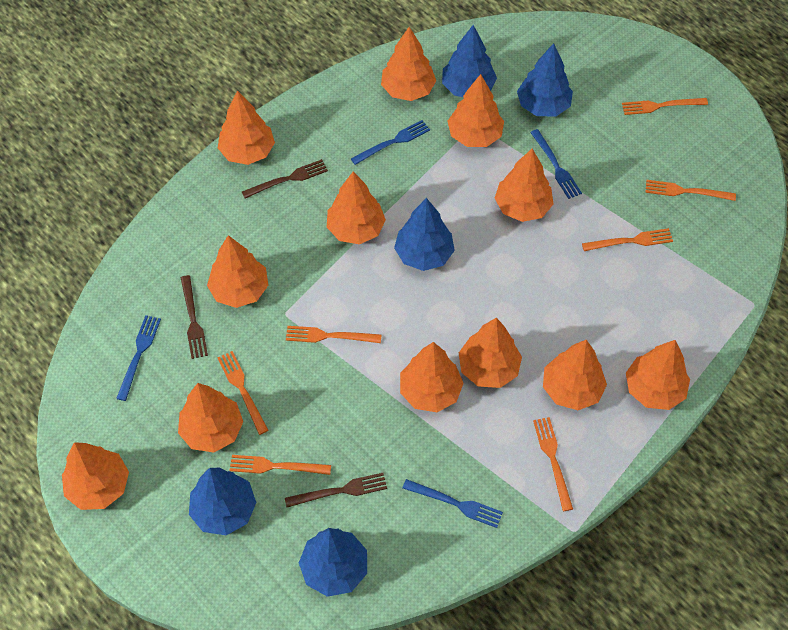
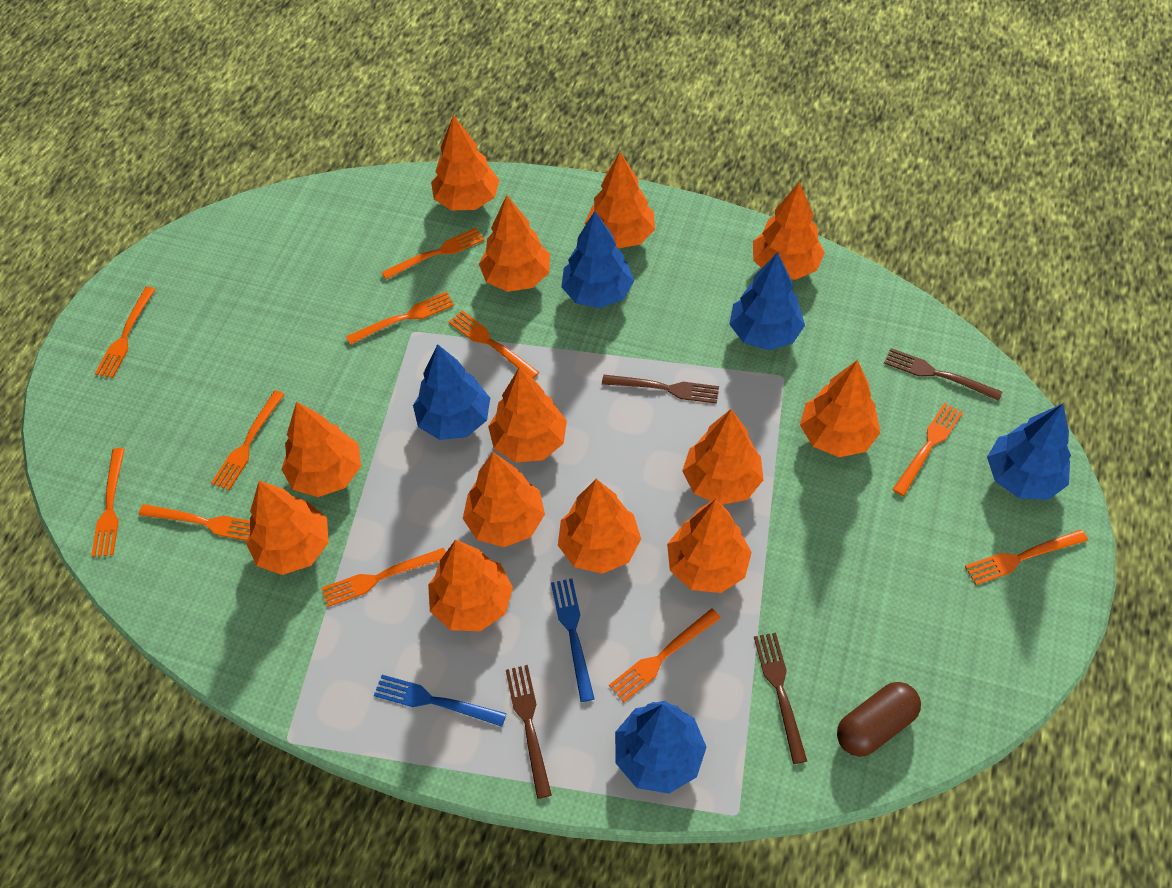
blue fork: [116,315,161,401] [351,120,430,165] [403,479,503,528] [530,129,582,199] = 4 -> [374,675,507,727] [551,578,594,702] = 2
brown capsule: none = 0 -> [837,682,921,757] = 1
brown fork: [181,275,208,359] [242,159,328,198] [285,473,387,507] = 3 -> [506,665,552,799] [602,375,719,404] [754,633,807,764] [884,348,1002,401] = 4
orange fork: [217,351,269,435] [230,455,331,475] [286,326,381,343] [533,417,573,511] [582,228,673,251] [622,98,708,115] [645,180,736,201] = 7 -> [91,448,125,557] [95,287,156,378] [139,504,250,541] [211,390,285,490] [322,548,446,607] [346,292,454,345] [382,228,484,280] [449,311,539,379] [609,608,721,702] [892,403,963,496] [965,530,1088,585] = 11
orange tree: [62,442,129,510] [178,383,243,453] [207,235,268,308] [218,91,275,165] [327,171,386,244] [381,27,436,101] [400,342,464,412] [447,74,504,147] [459,318,522,388] [495,149,553,222] [543,340,607,410] [626,340,690,410] = 12 -> [246,481,329,575] [281,402,361,497] [428,539,513,631] [431,115,499,211] [463,452,545,547] [479,195,550,292] [488,367,567,462] [558,479,641,574] [585,152,655,249] [667,499,752,593] [682,409,764,505] [753,182,825,280] [800,360,880,457] = 13

